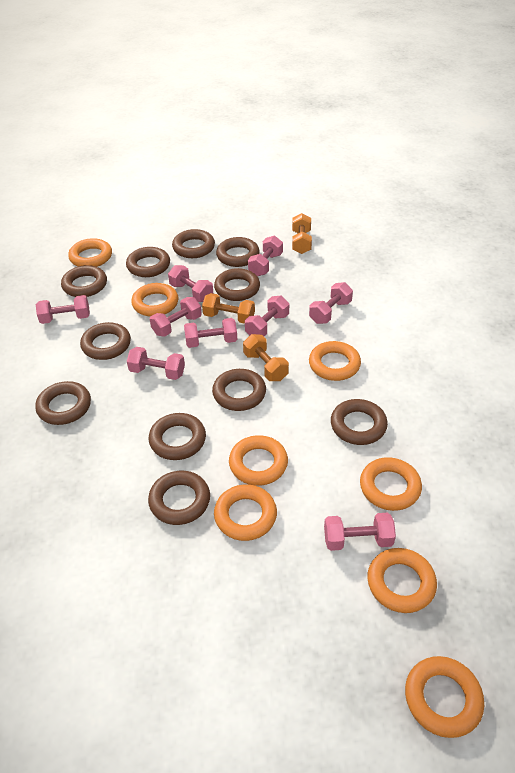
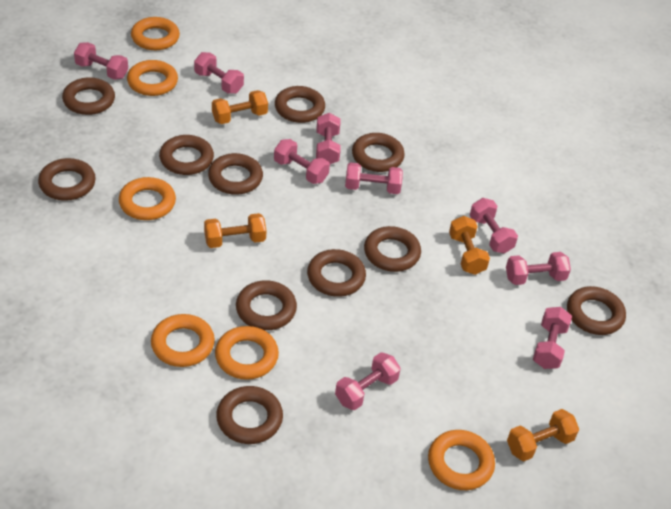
orange dumbbell: [202,293,255,324] [243,334,289,381] [292,213,312,254] = 3 -> [204,213,267,248] [212,90,268,124] [449,216,490,275] [507,409,579,461] = 4
orange ring: [68,238,112,267] [131,283,178,316] [214,484,277,541] [229,435,288,486] [309,341,361,381] [360,457,422,511] [367,548,437,613] [405,656,484,738] = 8 -> [119,177,176,220] [127,60,178,96] [131,17,180,50] [151,314,215,367] [215,326,279,380] [428,430,495,490] = 6

